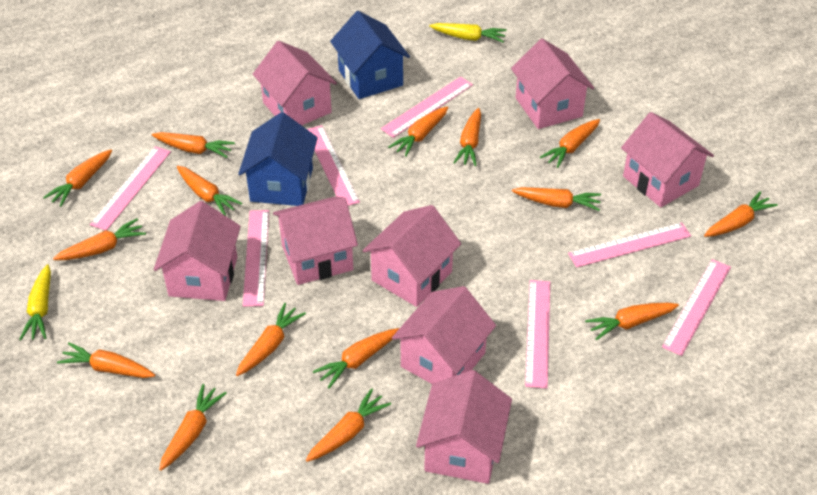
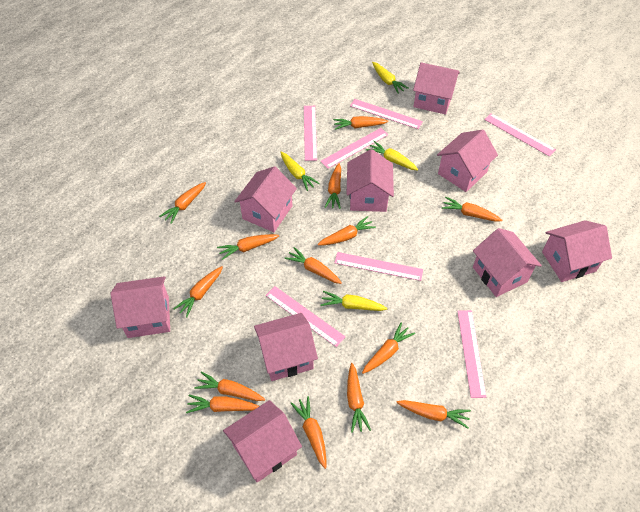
blue house: [238,112,318,206] [330,11,410,99] = 2 -> none = 0
orange carrot: [43,149,112,207] [53,219,146,260] [57,342,155,378] [152,132,235,158] [159,384,227,471] [177,166,243,216] [236,303,306,376] [306,388,391,462] [313,328,399,389] [388,106,448,157] [453,108,481,166] [512,187,601,211] [540,119,600,168] [585,303,679,340] [704,191,778,237] = 15 -> [159,182,206,224] [173,266,223,317] [186,395,259,413] [194,371,265,401] [217,234,279,260] [284,247,342,284] [290,396,327,469] [317,216,376,245] [325,163,341,209] [333,116,388,130] [347,363,371,433] [362,322,415,374] [396,400,471,428] [442,197,502,222] = 14
pink house: [154,201,241,301] [253,41,337,125] [273,196,358,285] [362,205,461,307] [392,286,496,384] [416,370,512,484] [511,39,594,129] [621,112,714,207] = 8 -> [111,276,170,338] [223,400,302,482] [234,166,297,232] [254,313,318,381] [346,149,394,212] [413,62,460,114] [437,130,498,192] [473,228,542,297] [542,220,612,282] = 9
yellow carrot: [19,264,51,340] [429,23,507,43] = 2 -> [280,152,320,191] [320,291,387,311] [366,141,419,171] [372,62,409,94] = 4

